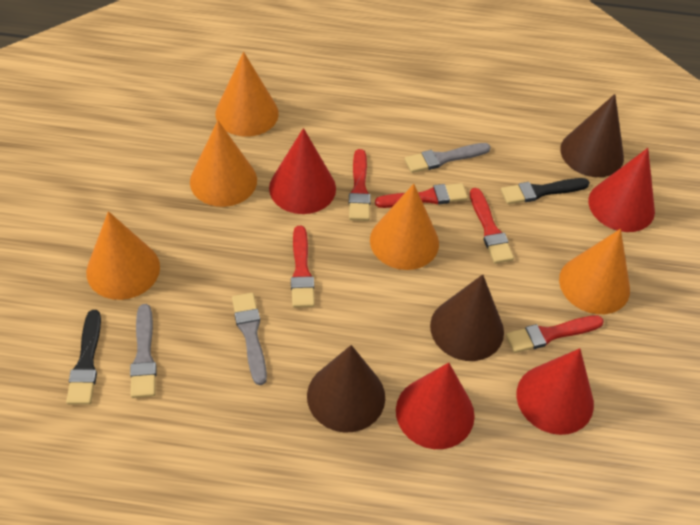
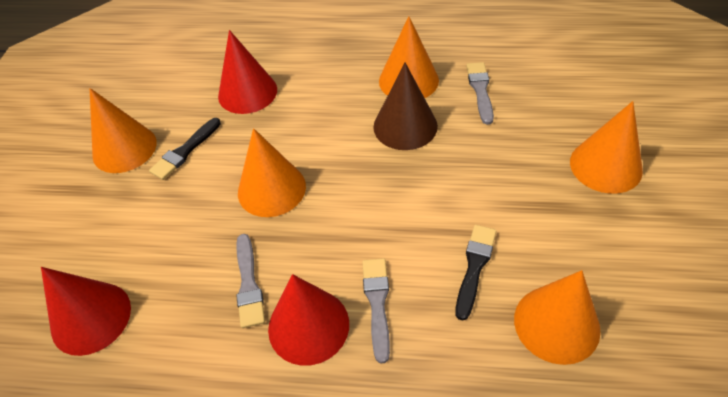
brown cone: [307,345,385,432] [430,274,504,361] [560,94,624,177] = 3 -> [373,63,438,150] = 1
red brush: [291,226,315,308] [349,149,370,221] [375,183,468,208] [470,188,514,264] [506,316,604,353] = 5 -> none = 0
red cone: [269,128,336,214] [396,363,475,449] [516,348,594,435] [588,148,655,232] = 4 -> [41,267,131,356] [218,30,277,114] [268,274,349,366] = 3

